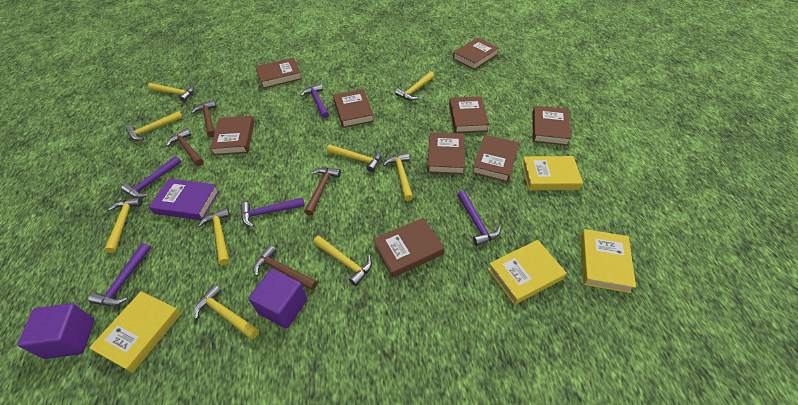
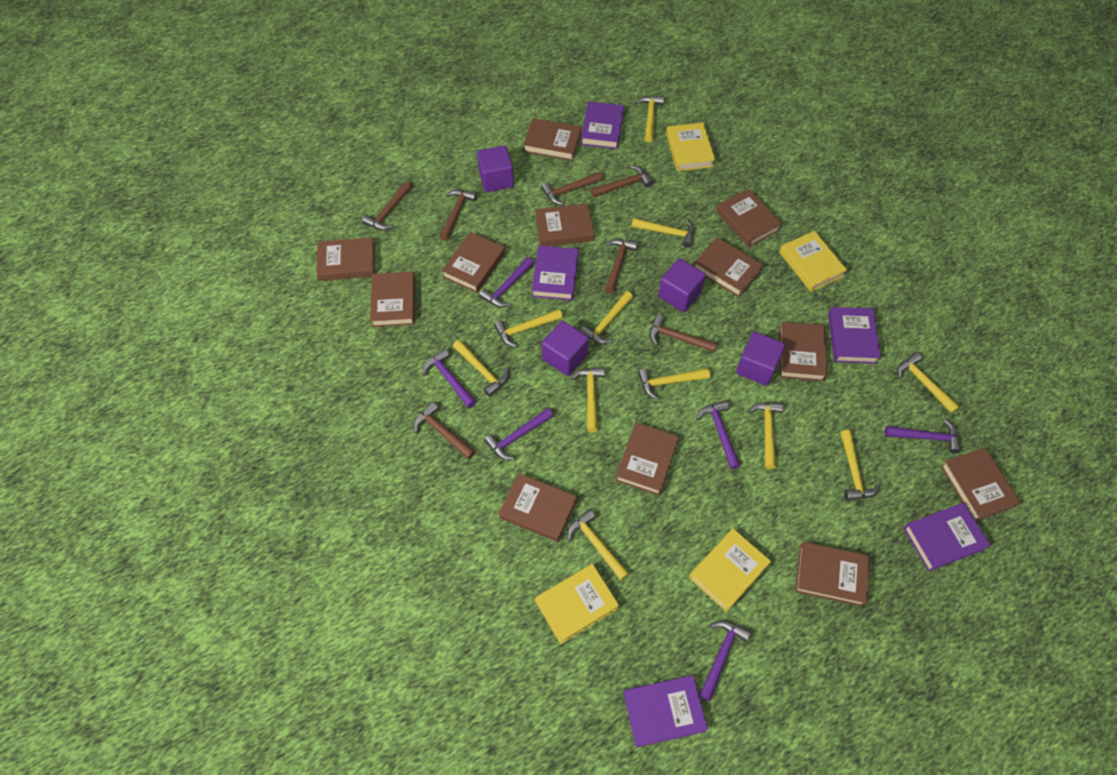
brown book: [210,116,254,155] [256,57,302,89] [333,89,374,128] [373,218,445,278] [427,132,465,174] [449,96,489,133] [453,38,499,70] [472,135,519,182] [532,106,571,146] = 9 -> [316,237,375,281] [370,271,415,327] [441,232,505,293] [499,473,577,542] [523,118,581,161] [535,203,594,246] [615,422,679,495] [694,237,763,297] [716,189,782,247] [779,322,827,381] [795,542,870,607] [941,447,1020,521] = 12
brown hammer: [166,128,204,166] [191,100,217,137] [254,245,317,290] [304,168,341,216] = 4 -> [362,182,411,230] [414,402,475,459] [439,189,477,241] [541,172,603,205] [591,165,653,198] [605,239,638,293] [650,314,717,352] = 7
purple book: [149,179,219,220] = 1 -> [532,245,579,300] [581,101,624,149] [623,675,708,747] [828,307,881,364] [903,503,991,572] = 5
purple cube: [17,303,95,359] [249,269,307,328] = 2 -> [477,146,514,192] [542,321,589,376] [658,258,706,312] [736,332,785,386] = 4
purple hammer: [88,243,151,306] [121,156,181,198] [240,197,305,227] [300,84,329,119] [457,191,501,246] = 5 -> [423,348,476,408] [479,257,534,307] [484,408,553,460] [696,400,740,469] [699,620,751,701] [885,419,961,453] = 6
yellow hammer: [104,197,143,253] [126,111,183,141] [148,83,194,102] [194,284,259,339] [198,208,230,265] [313,236,372,286] [327,145,381,172] [383,153,413,201] [395,72,434,100] = 9 -> [453,340,509,397] [494,309,563,347] [567,509,629,580] [571,367,605,432] [580,291,633,344] [632,218,694,247] [635,96,664,142] [638,368,710,400] [748,402,784,469] [840,430,880,501] [897,352,960,413] = 11

